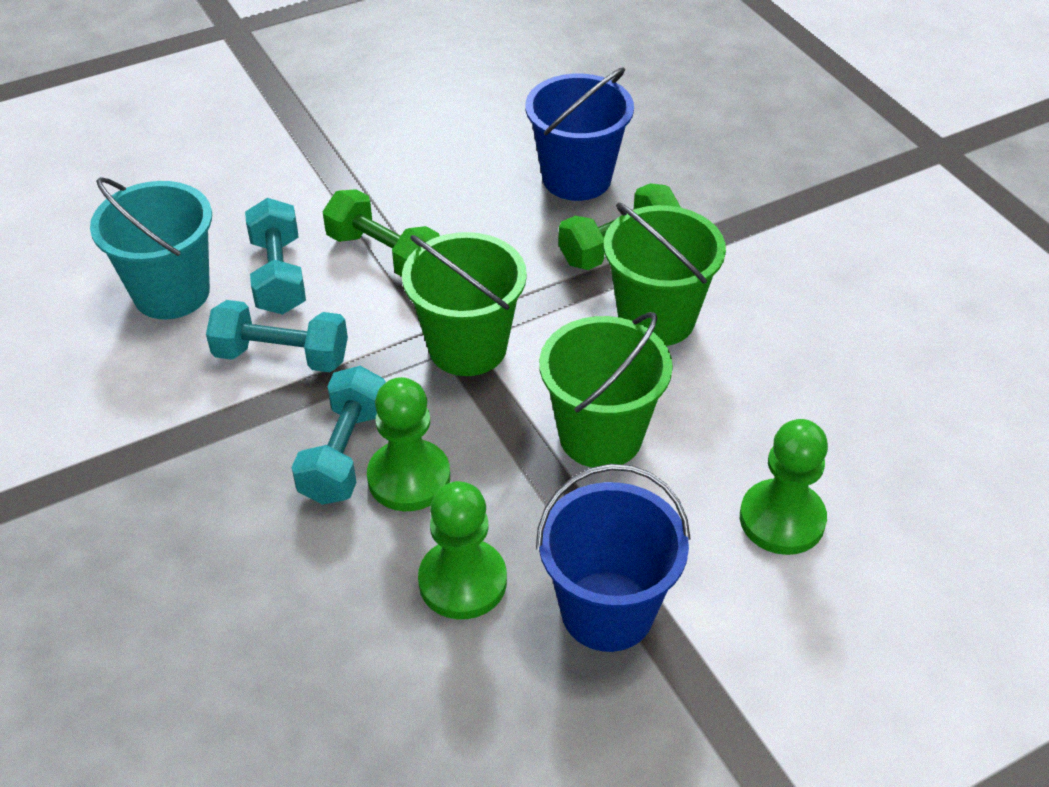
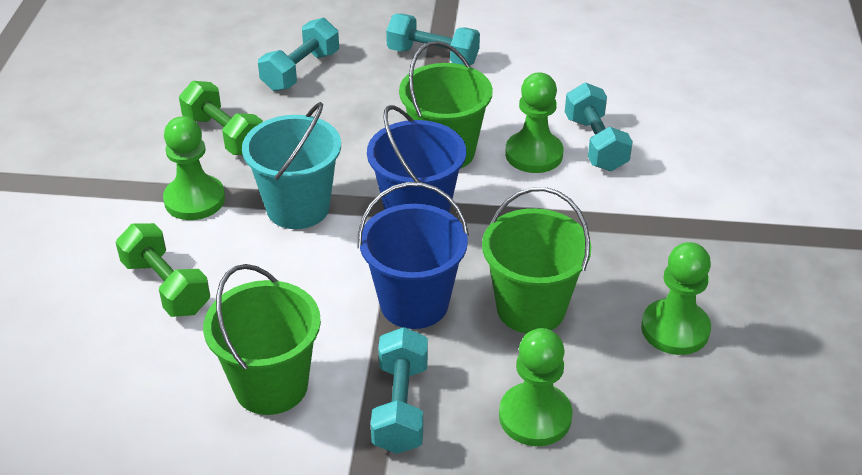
green pawn: [367,377,450,511] [418,481,507,619] [740,419,828,555] = 3 -> [163,116,225,220] [499,328,573,446] [505,72,563,173] [641,242,711,355] = 4
turquoise dumbbell: [206,300,348,372] [245,198,306,315] [291,366,386,505] = 3 -> [258,18,339,91] [371,327,428,454] [386,14,480,65] [565,83,633,171] = 4

